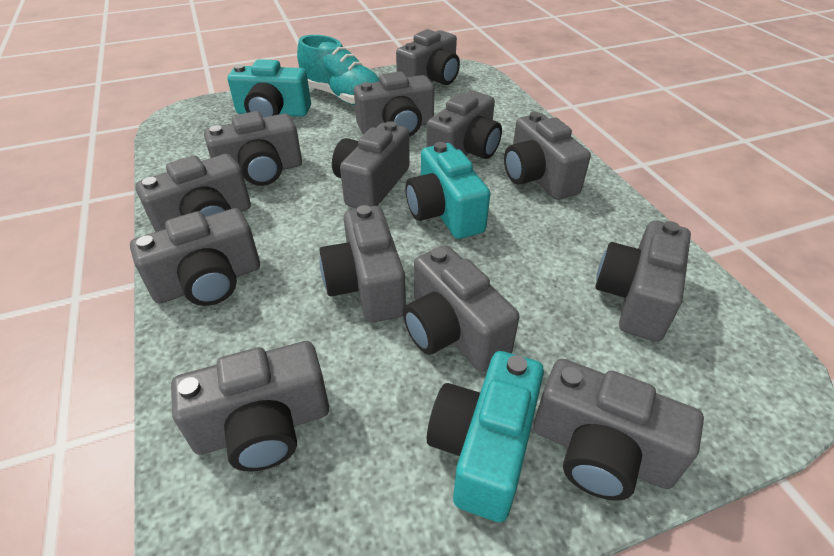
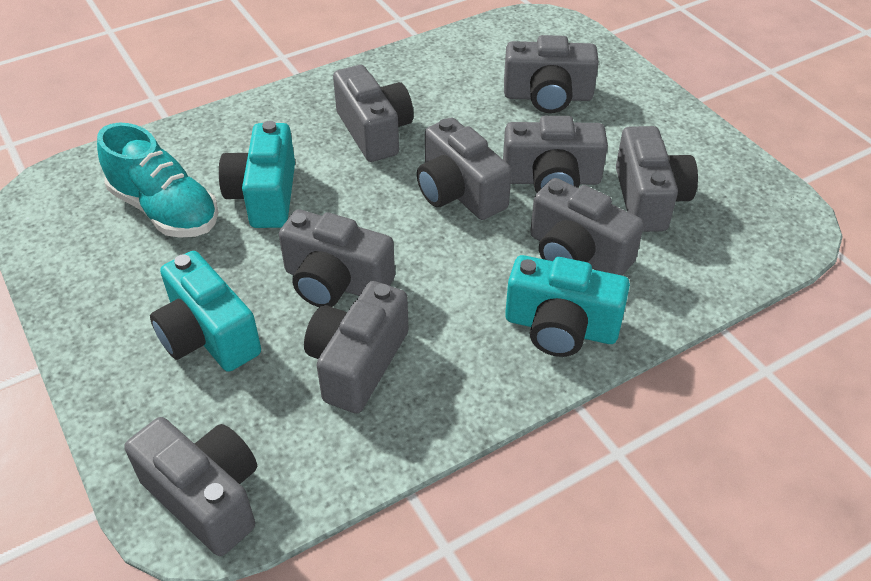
grey camera: [130,208,260,306] [135,154,251,232] [171,341,329,471] [204,111,302,186] [319,205,406,323] [332,121,410,209] [354,71,435,137] [396,29,460,85] [403,245,519,371] [426,91,502,159] [504,112,591,200] [534,359,704,501] [595,221,691,342] = 13 -> [124,417,257,556] [279,209,395,307] [304,281,409,413] [333,65,413,162] [417,118,512,220] [503,116,608,192] [504,35,599,113] [530,178,644,276] [616,126,698,232] = 9

